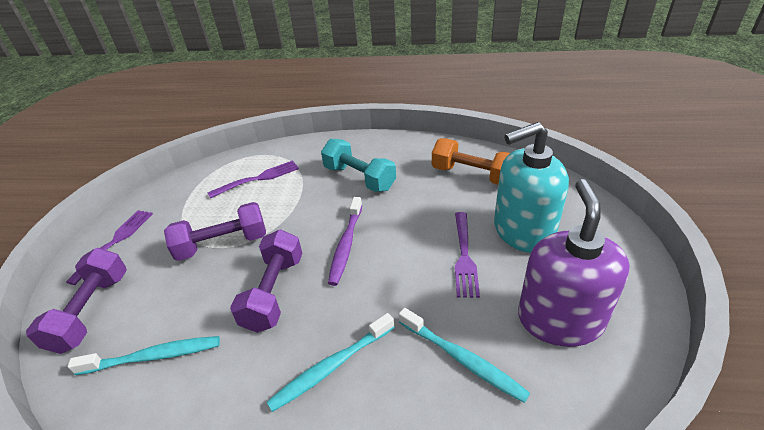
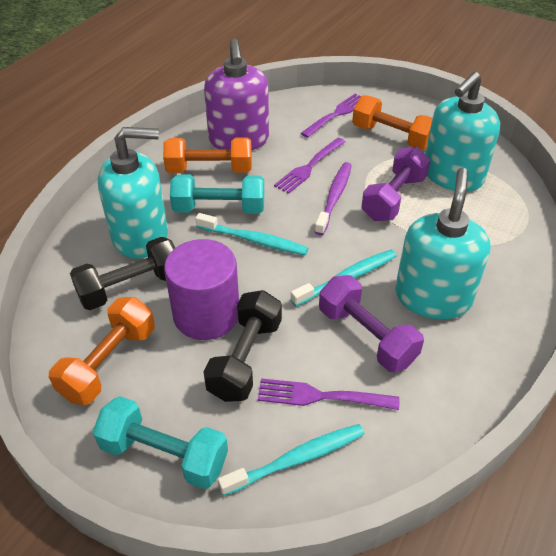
black dumbbell: none = 0 -> [70,237,175,310] [204,290,282,402] = 2
orange dumbbell: [432,138,510,184] = 1 -> [49,297,155,405] [163,137,252,173] [352,95,432,150] = 3
purple cylinder: none = 0 -> [164,239,239,340] = 1
purple dumbbell: [26,248,127,354] [164,202,266,261] [230,229,302,333] = 3 -> [319,275,424,372] [361,146,431,221] = 2
turquoise dumbbell: [321,139,396,192] = 1 -> [93,396,228,489] [170,174,264,214] = 2
turquoise soap dispenser: [494,122,569,253] = 1 -> [98,127,168,258] [396,168,491,319] [425,72,500,192] = 3

